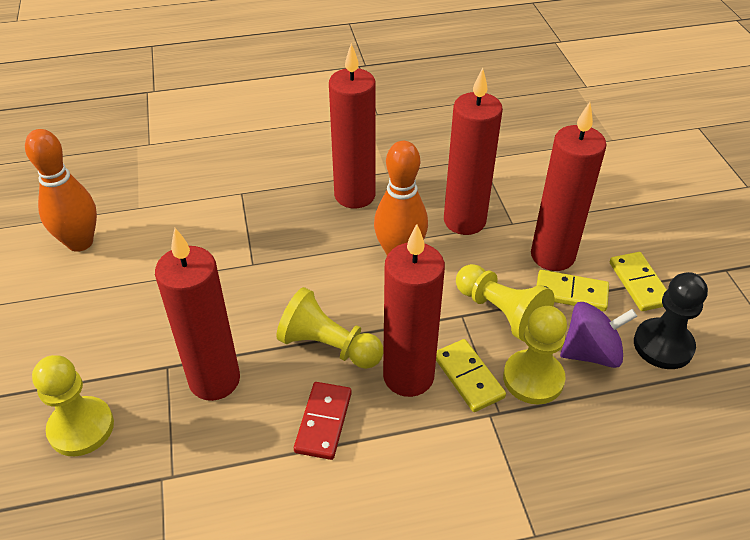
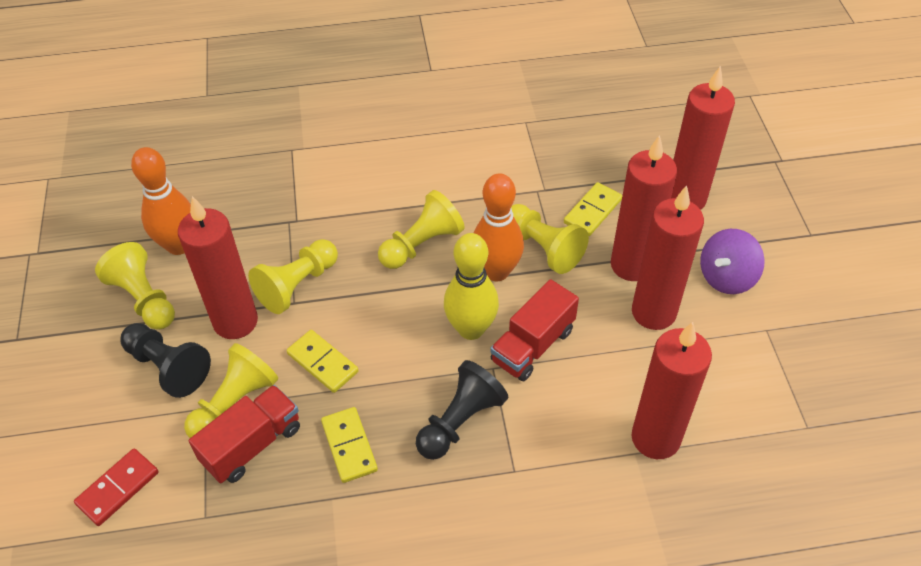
black pawn: [634,272,708,369] = 1 -> [121,323,211,398] [416,360,508,460] = 2
red truck: none = 0 -> [189,385,300,483] [490,279,579,381] = 2
yellow bowling pin: none = 0 -> [444,233,499,340] = 1
yellow pawn: [32,355,114,456] [276,287,383,369] [456,264,555,342] [503,306,567,404] = 4 -> [95,242,175,330] [184,343,278,438] [248,239,338,314] [378,190,465,269] [511,204,589,274] = 5

